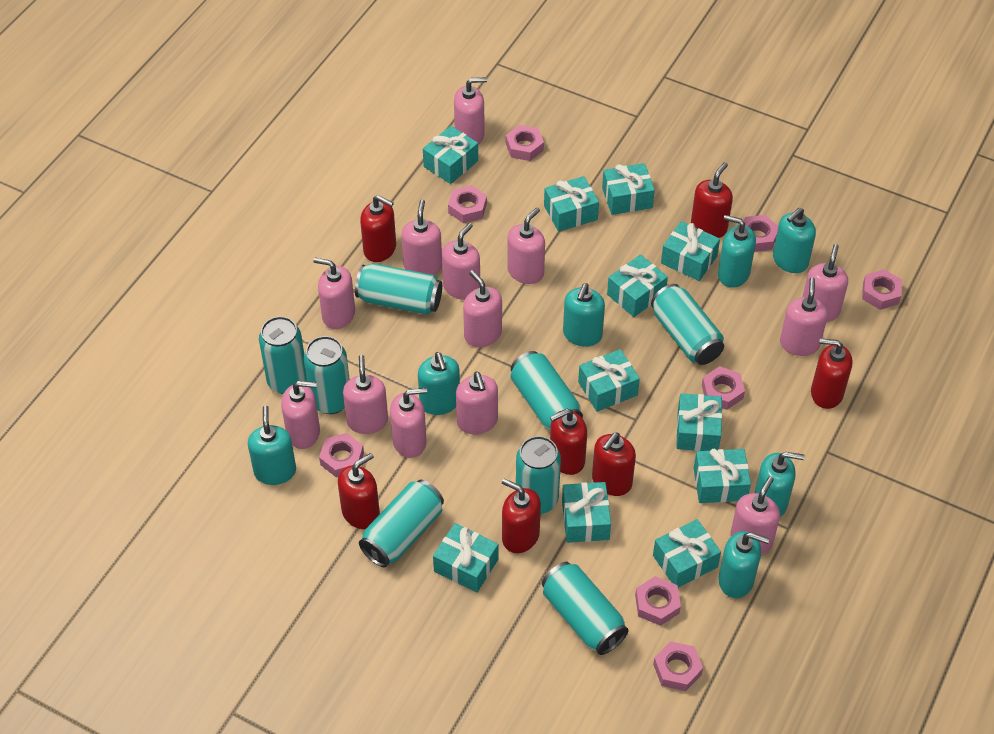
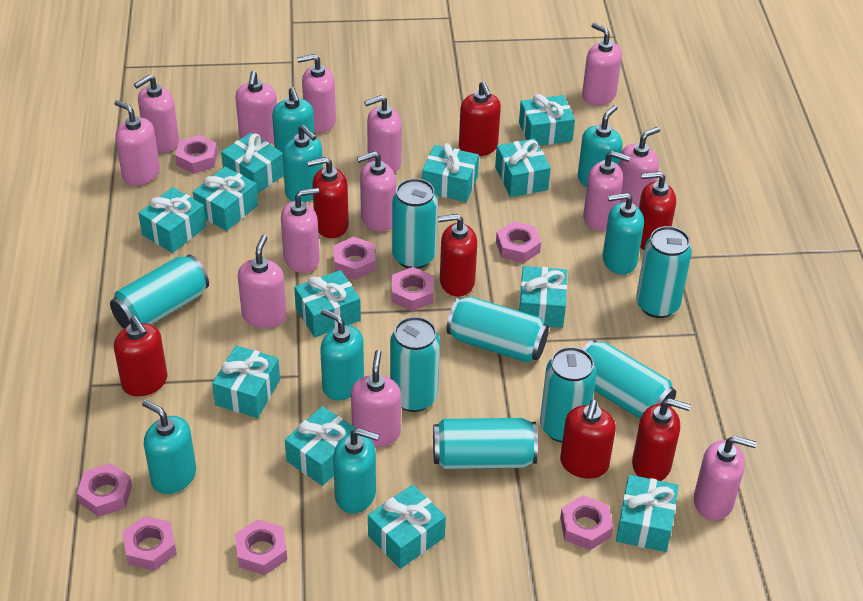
turquoise gift: [423,126,478,184] [433,523,498,593] [544,176,599,232] [562,482,611,543] [578,349,640,412] [602,163,655,215] [607,254,668,317] [653,519,721,588] [661,221,720,281] [676,393,722,451] [694,449,751,503] = 11 -> [138,187,206,253] [193,167,258,231] [212,345,280,418] [221,133,284,194] [285,406,357,486] [294,270,361,338] [368,485,446,569] [422,143,479,202] [495,139,551,197] [519,94,575,146] [519,266,567,328] [616,475,679,552] = 12

